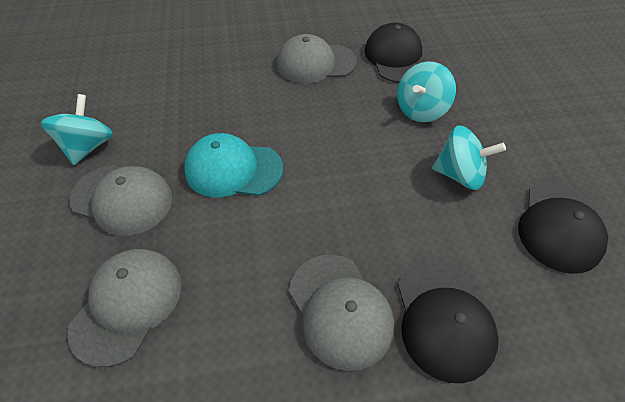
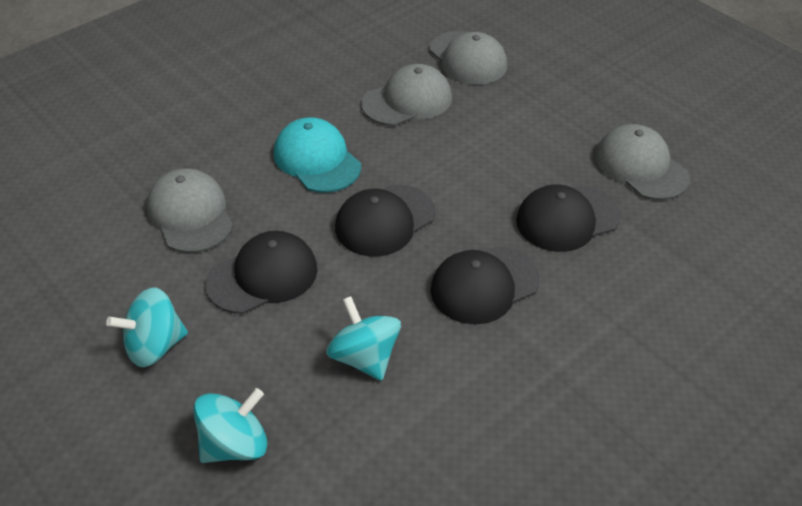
black cap: [364,23,424,83] [398,261,499,383] [518,181,608,274] = 3 -> [205,231,317,314] [335,184,435,257] [431,246,540,325] [516,184,621,252] = 4

